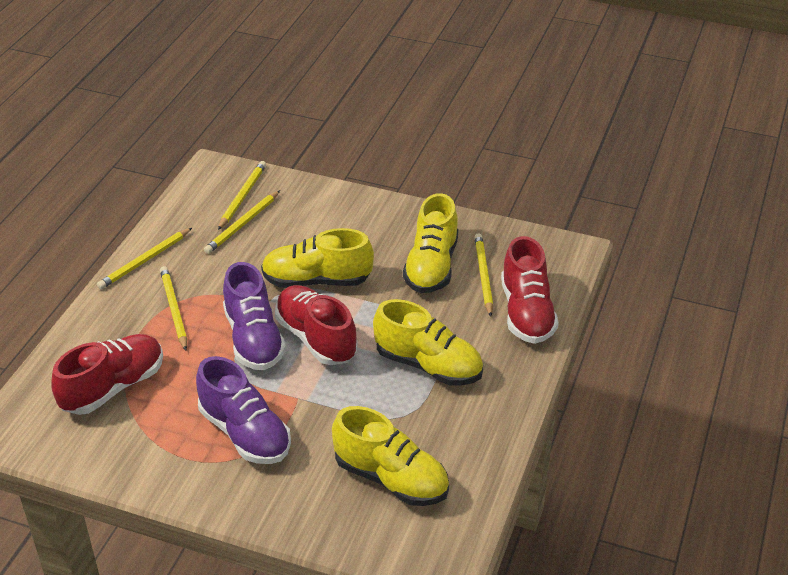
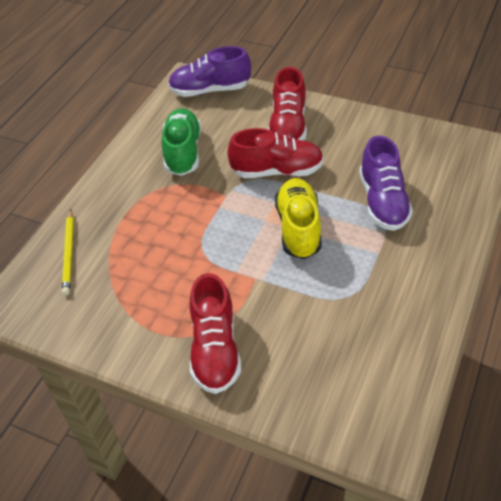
green shoe: none = 0 -> [161,108,201,176] = 1
yellow pencil: [97,228,192,289] [160,266,187,351] [204,190,280,254] [218,161,266,230] [474,233,493,317] = 5 -> [62,209,74,295] = 1
yellow shoe: [261,228,374,288] [332,406,449,506] [373,299,483,386] [403,193,458,293] = 4 -> [275,178,322,259] = 1

